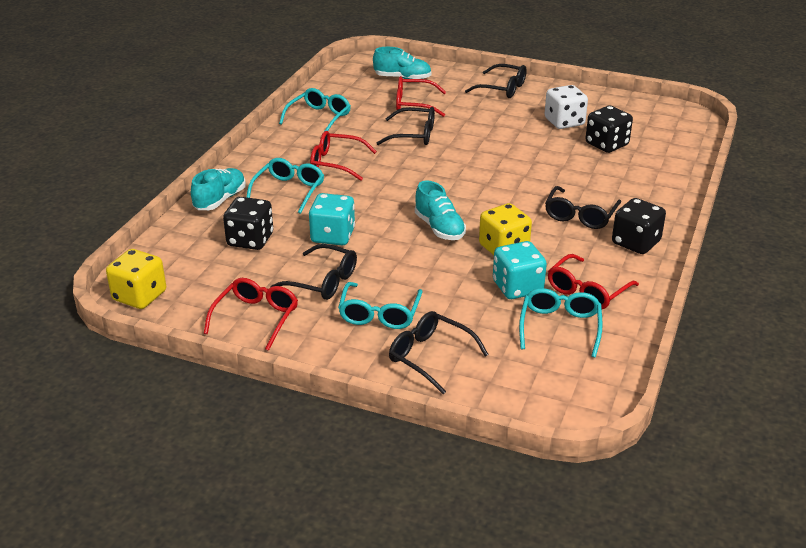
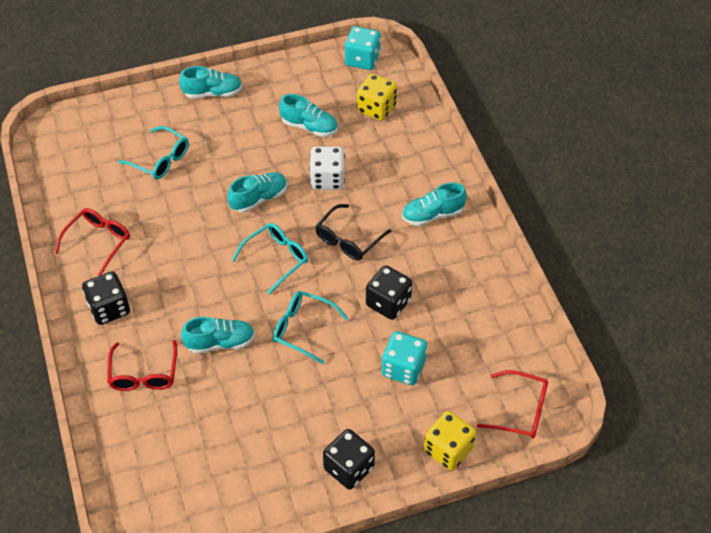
black glasses: [270,244,357,300] [377,107,435,145] [389,311,489,394] [465,64,527,98] [545,186,621,229] = 5 -> [315,204,391,260] = 1
red glasses: [204,278,298,351] [310,131,377,181] [396,76,446,117] [548,254,639,309] = 4 -> [55,208,130,276] [107,340,177,391] [477,370,548,438] = 3
turquoise glasses: [247,158,324,214] [279,88,351,131] [338,282,423,329] [519,288,603,358] = 4 -> [118,126,189,179] [232,223,308,294] [273,291,348,364] = 3
turquoise shoe: [191,168,246,210] [373,47,432,79] [415,180,466,240] = 3 -> [179,66,242,98] [181,317,255,354] [227,172,287,213] [279,94,338,137] [402,182,467,226] = 5

